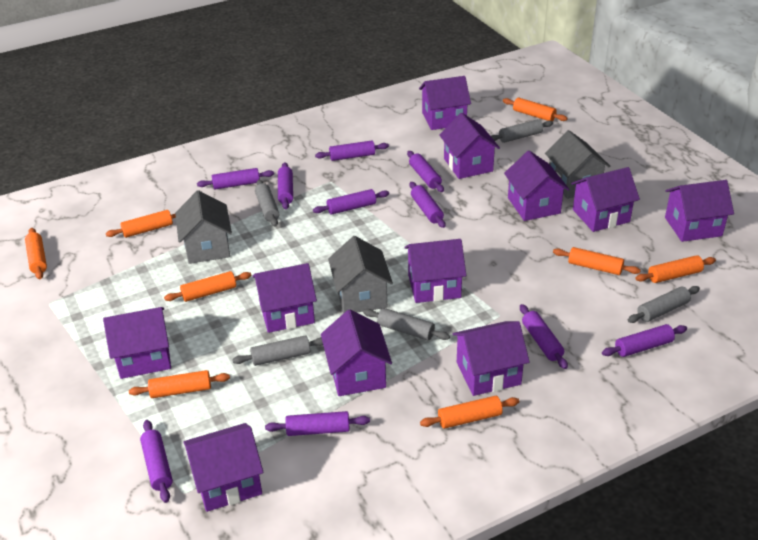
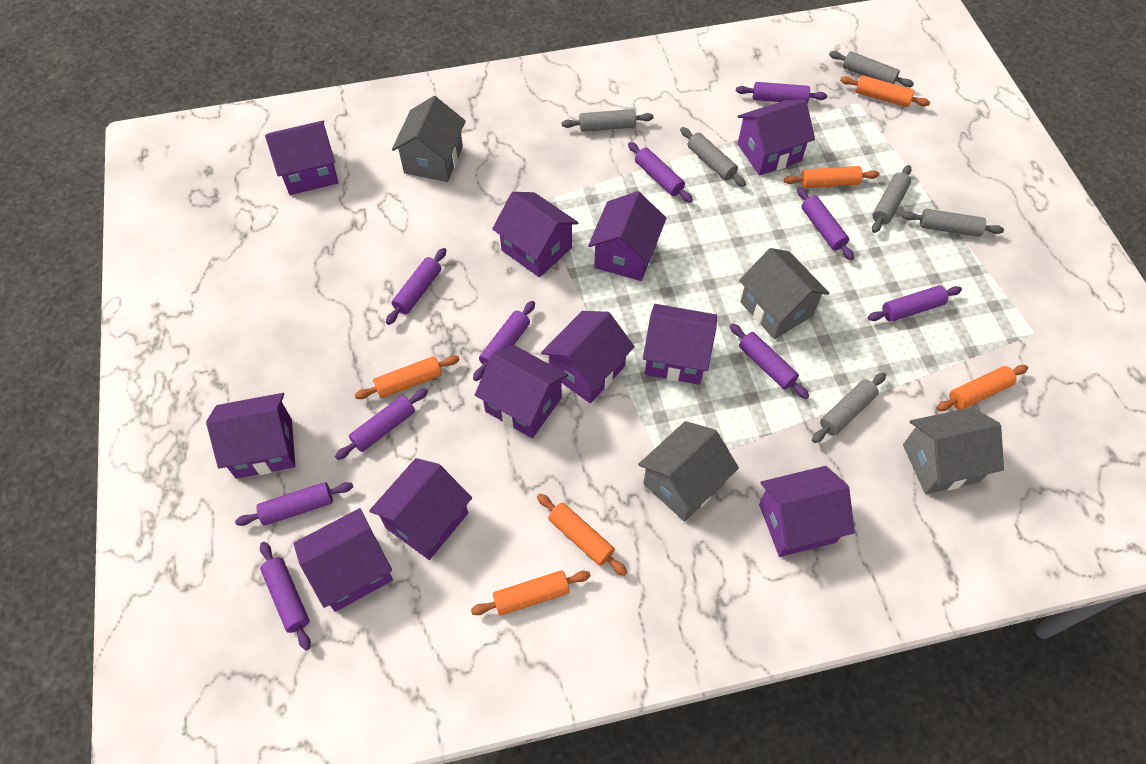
grey house: [175,190,232,264] [328,236,393,314] [545,130,611,199] = 3 -> [392,96,466,182] [638,421,739,522] [739,248,829,339] [903,407,1004,494] = 4
grey rolling pin: [232,336,323,366] [255,180,279,227] [363,308,450,340] [491,119,553,143] [628,286,700,323] = 5 -> [562,109,653,132] [680,127,746,187] [812,373,886,443] [829,51,914,87] [872,165,911,233] [902,209,1004,237] = 6
orange rolling pin: [25,228,47,279] [106,210,176,238] [129,370,230,398] [164,271,251,302] [420,396,519,429] [503,98,568,121] [553,247,641,275] [636,255,716,283] = 8 -> [355,355,460,399] [471,570,591,616] [537,494,627,576] [784,166,879,188] [840,75,930,107] [936,365,1028,411] = 6

